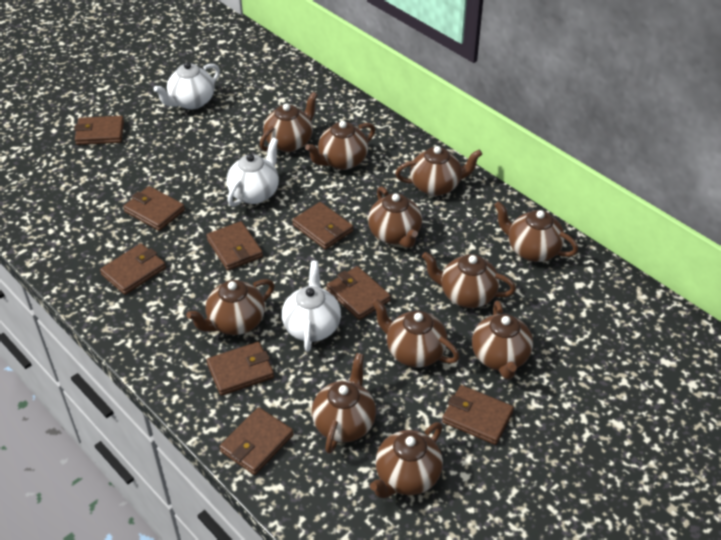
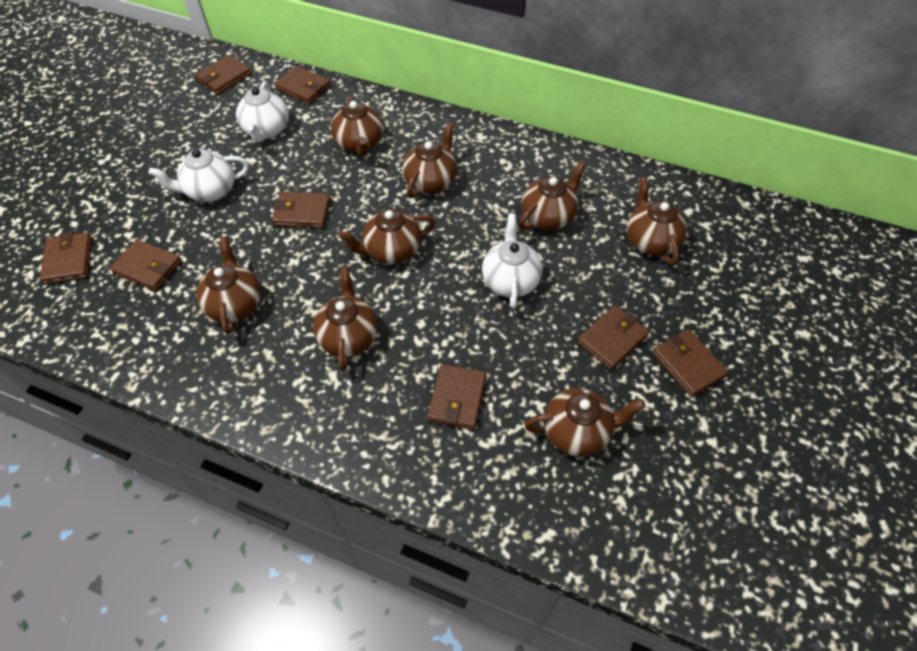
brown teapot: [186,279,274,335] [260,92,318,152] [305,121,375,170] [312,353,376,454] [368,186,422,248] [370,422,443,498] [372,299,460,368] [395,146,482,196] [422,252,516,308] [472,301,533,379] [494,201,578,262] = 11 -> [196,236,261,335] [313,267,378,371] [331,95,383,156] [338,209,436,264] [403,122,457,198] [519,161,586,230] [525,388,646,457] [627,177,687,265] = 8
brown wallet: [74,116,124,145] [100,243,166,295] [123,186,185,231] [206,221,263,270] [207,342,274,396] [219,407,293,475] [292,202,353,250] [326,266,391,320] [442,385,514,445] = 9 -> [40,232,92,284] [110,239,182,291] [195,55,252,95] [272,191,331,228] [275,66,331,104] [427,364,486,430] [577,305,649,370] [653,329,729,397] = 8

